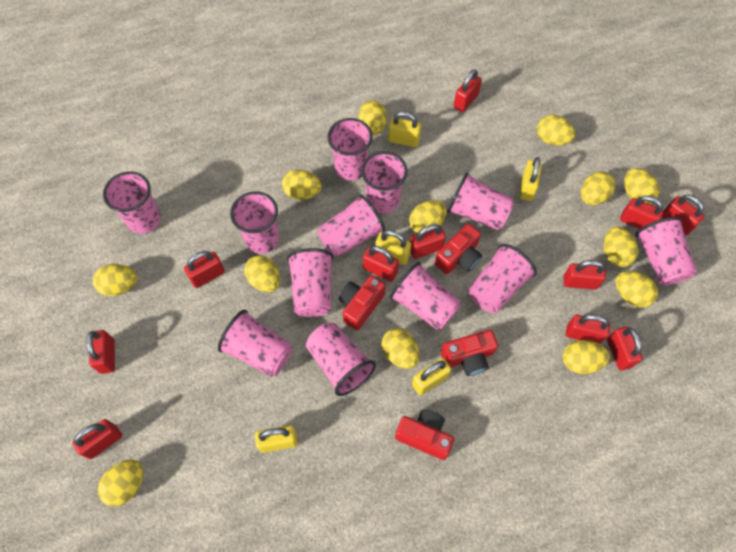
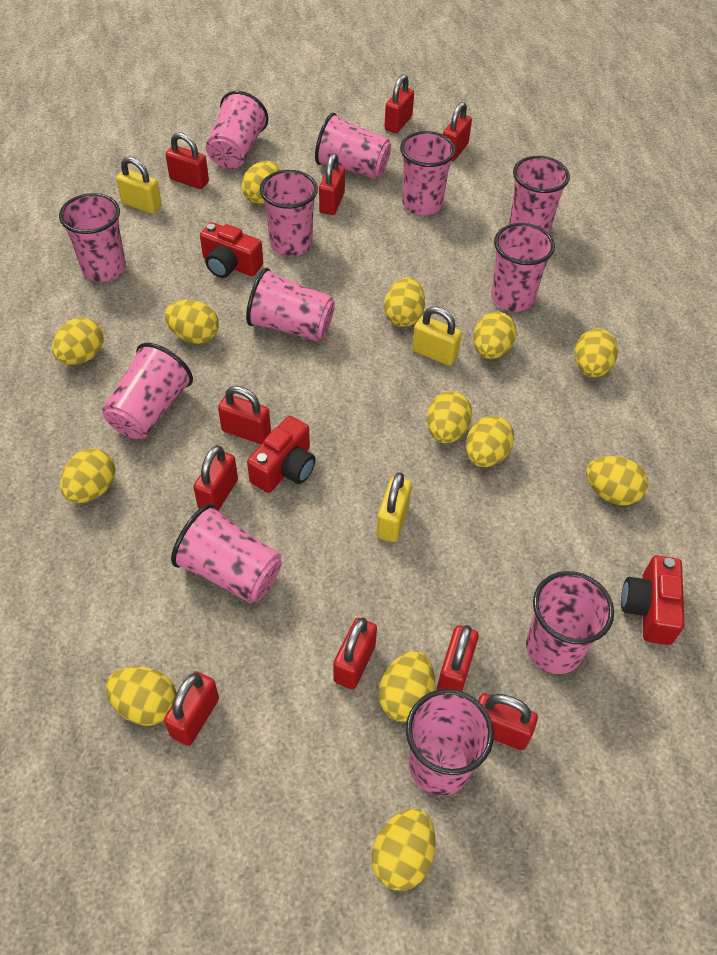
red camera: [339,275,386,331] [395,409,454,460] [435,224,482,274] [441,330,498,376] = 4 -> [200,222,263,278] [247,416,316,493] [621,555,684,645] = 3
red padlock: [72,419,122,459] [86,330,115,374] [184,251,225,288] [363,246,399,282] [410,224,446,259] [454,69,482,112] [564,260,606,290] [566,314,610,344] [607,326,643,370] [620,196,664,229] [662,195,705,235] = 11 -> [164,671,219,746] [165,132,209,189] [193,445,238,511] [218,386,271,444] [319,153,345,215] [333,617,377,690] [384,75,414,133] [437,625,479,691] [443,102,472,161] [478,693,538,750] = 10
yellow padlock: [255,425,298,453] [375,230,411,265] [388,111,421,147] [412,358,451,395] [519,157,542,201] = 5 -> [116,157,162,214] [377,472,412,542] [412,306,462,366] = 3

